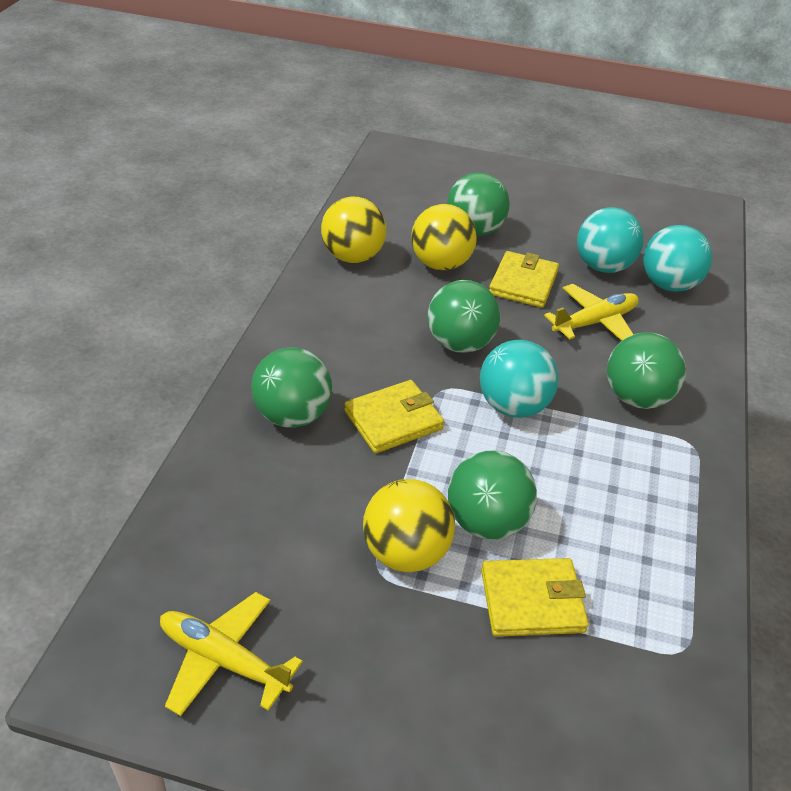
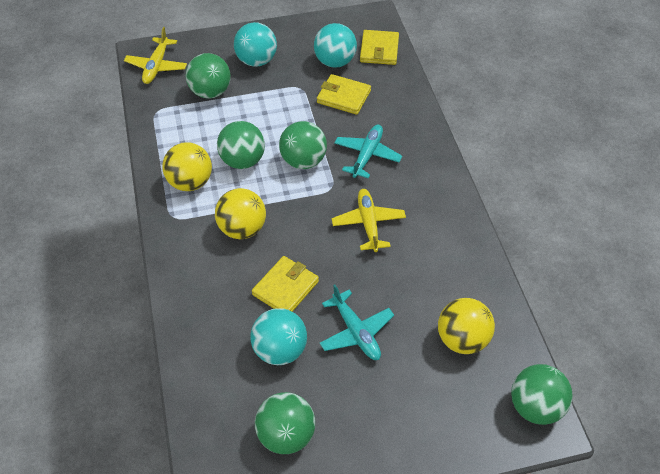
turquoise plane: none = 0 -> [320,285,394,360] [334,125,402,179] = 2

